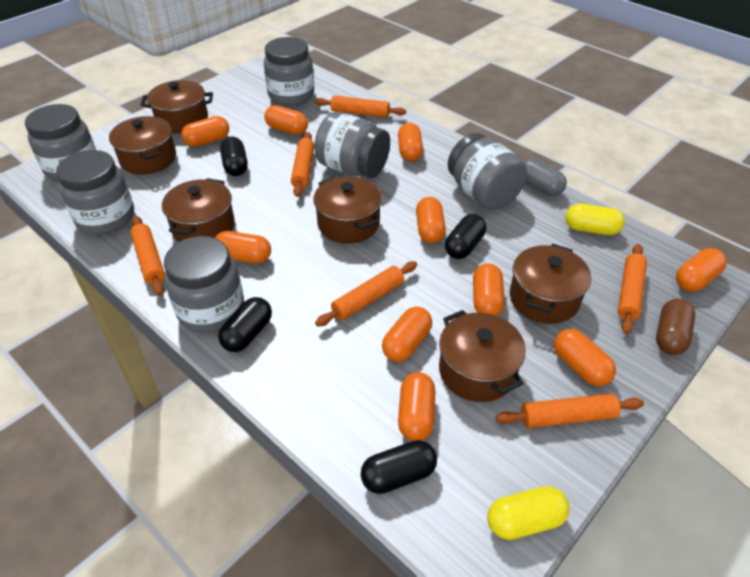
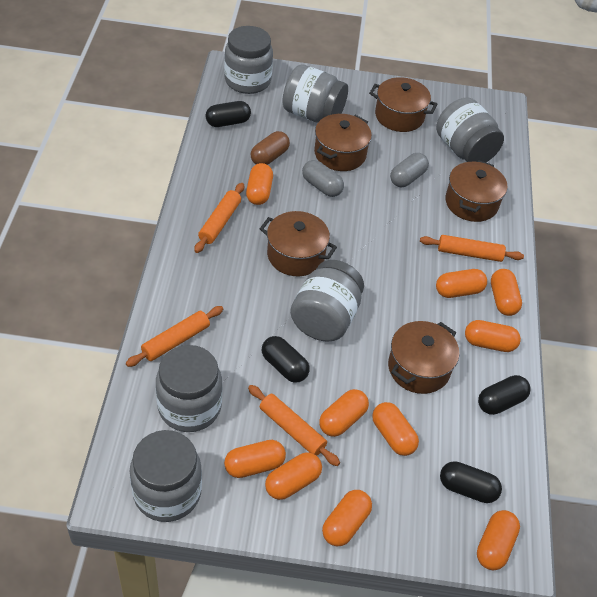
brown pot: [109,116,176,175] [141,80,213,133] [162,178,235,242] [313,176,382,244] [439,310,526,402] [510,244,591,324] = 6 -> [260,211,337,276] [314,114,372,171] [369,77,437,132] [388,321,459,394] [445,160,507,222] = 5
grey capsule: [523,159,567,196] = 1 -> [302,160,344,197] [390,153,429,187] = 2
orange rolling pin: [130,216,165,296] [291,132,314,197] [315,95,406,118] [315,261,417,327] [496,394,644,428] [618,244,647,334] = 6 -> [126,306,223,367] [194,183,244,253] [248,385,340,466] [420,235,524,262] = 4
yellow capsule: [487,486,569,540] [565,204,625,235] = 2 -> none = 0

